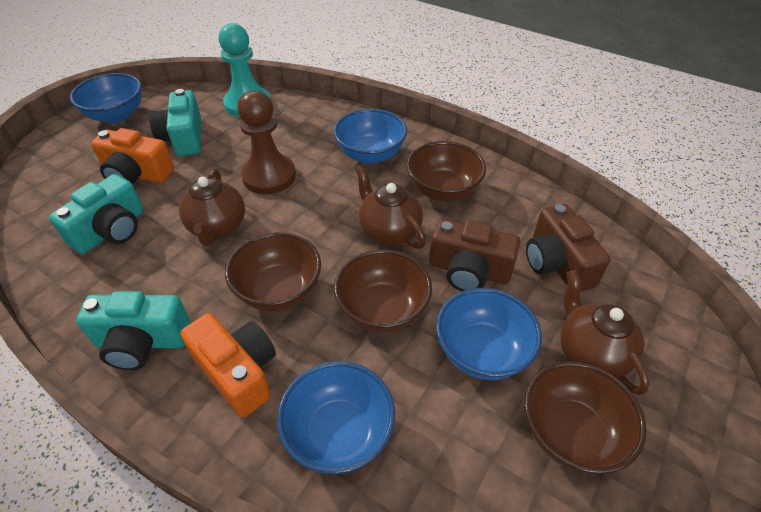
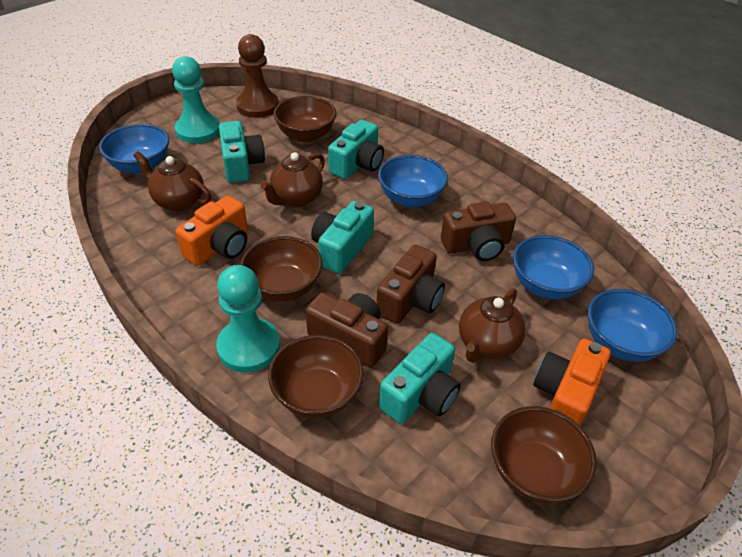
brown camera: [429,219,520,291] [526,204,611,291] = 2 -> [306,292,388,367] [376,245,445,324] [441,202,516,261] = 3
turquoise camera: [49,174,144,254] [76,291,191,370] [149,89,201,156] = 3 -> [219,121,265,183] [311,201,374,274] [328,120,384,179] [379,333,461,424] = 4
turquoise pawn: [219,23,270,117] = 1 -> [172,56,220,143] [216,265,280,373] = 2

